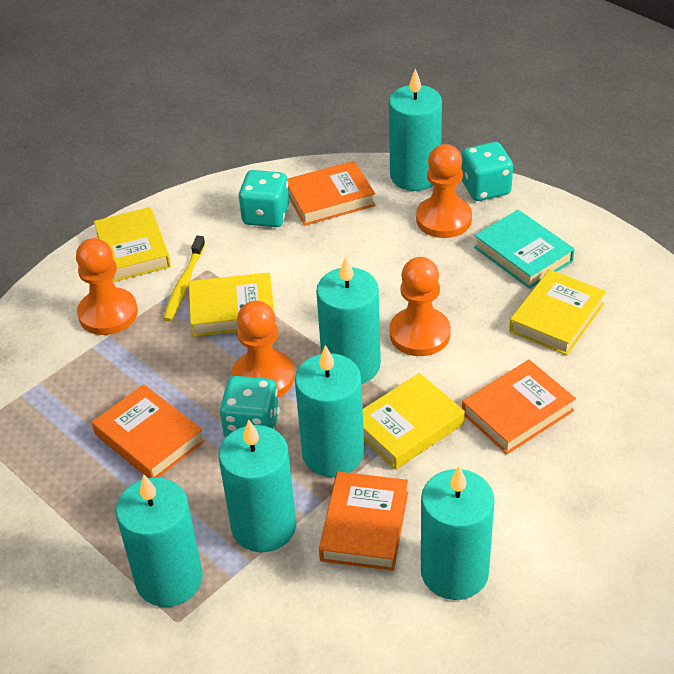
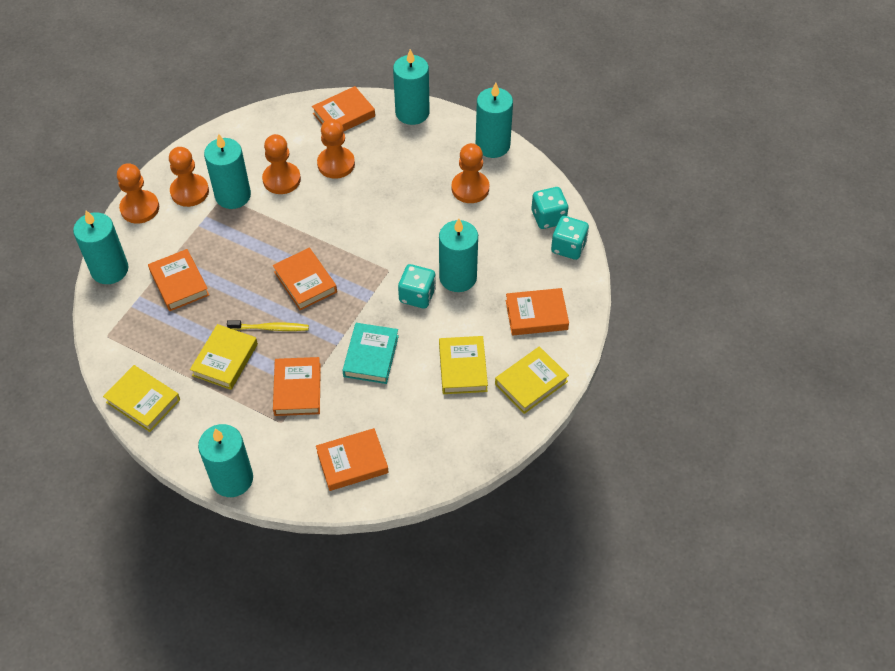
orange book: [92,384,205,478] [287,161,375,226] [319,472,408,571] [462,360,576,454] = 4 -> [148,249,209,311] [273,248,337,310] [273,357,321,416] [312,86,375,131] [316,428,389,491] [506,288,569,335] = 6
orange pawn: [76,238,138,335] [232,301,295,398] [389,257,451,356] [416,144,472,238] = 4 -> [117,163,159,224] [169,147,209,207] [262,134,301,194] [317,119,355,179] [451,143,489,203] = 5

